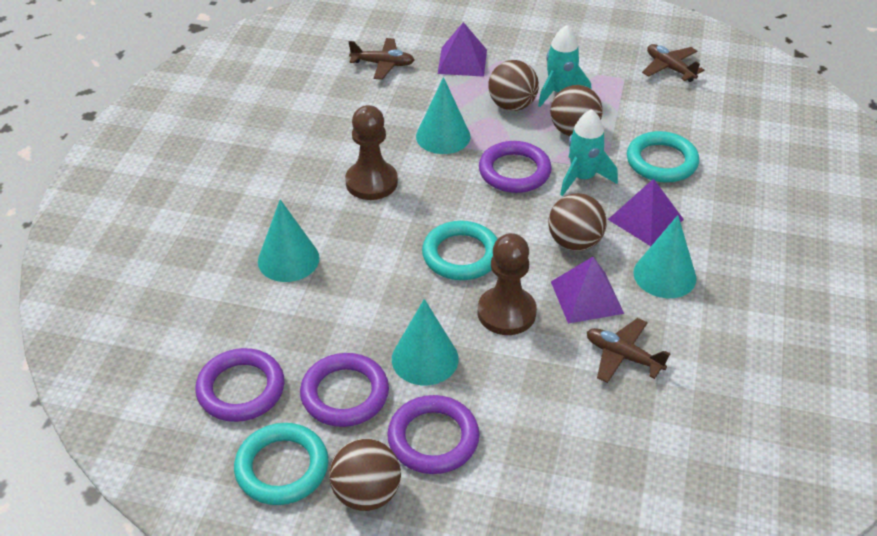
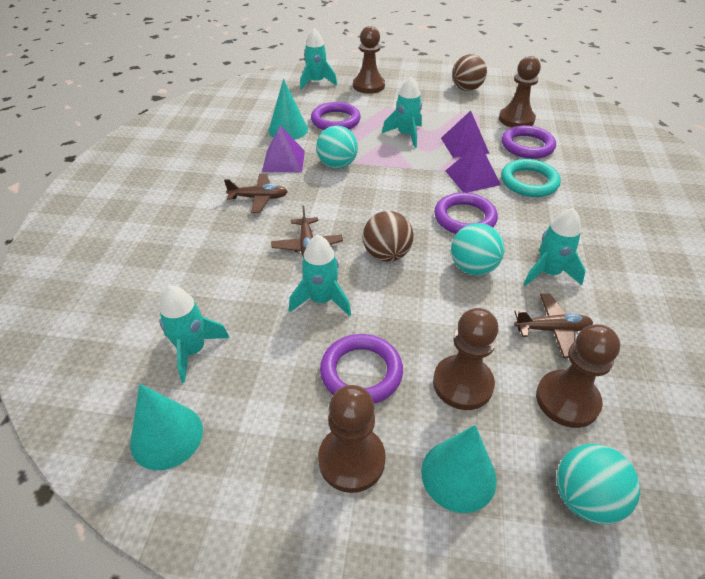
brown ball: [329,438,401,511] [488,60,539,111] [548,193,607,251] [550,85,603,136] = 4 -> [363,211,413,262] [452,54,487,91] = 2
brown pawn: [345,105,398,200] [478,233,537,335] = 2 -> [318,385,386,493] [353,26,385,94] [433,308,498,410] [499,56,541,128] [536,324,620,428] = 5
turquoise ball: none = 0 -> [316,126,358,169] [451,223,505,275] [556,444,640,525] = 3
turquoise cone: [258,199,319,282] [392,299,459,385] [416,77,471,154] [633,215,696,298] = 4 -> [130,384,203,470] [269,79,308,140] [421,425,497,513] = 3
turquoise ring: [234,423,329,505] [422,221,497,280] [627,131,699,182] = 3 -> [501,159,561,197] = 1
turquoise rocket: [538,25,591,107] [560,109,618,196] = 2 -> [159,285,230,383] [289,235,351,316] [300,28,337,90] [382,76,422,148] [523,208,586,286] = 5

